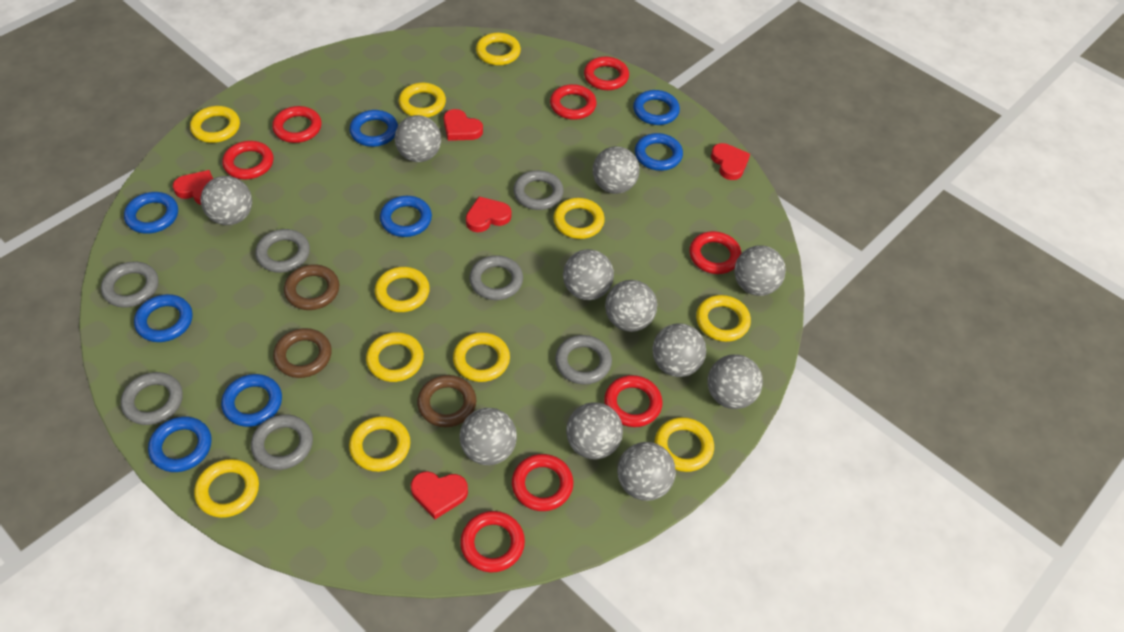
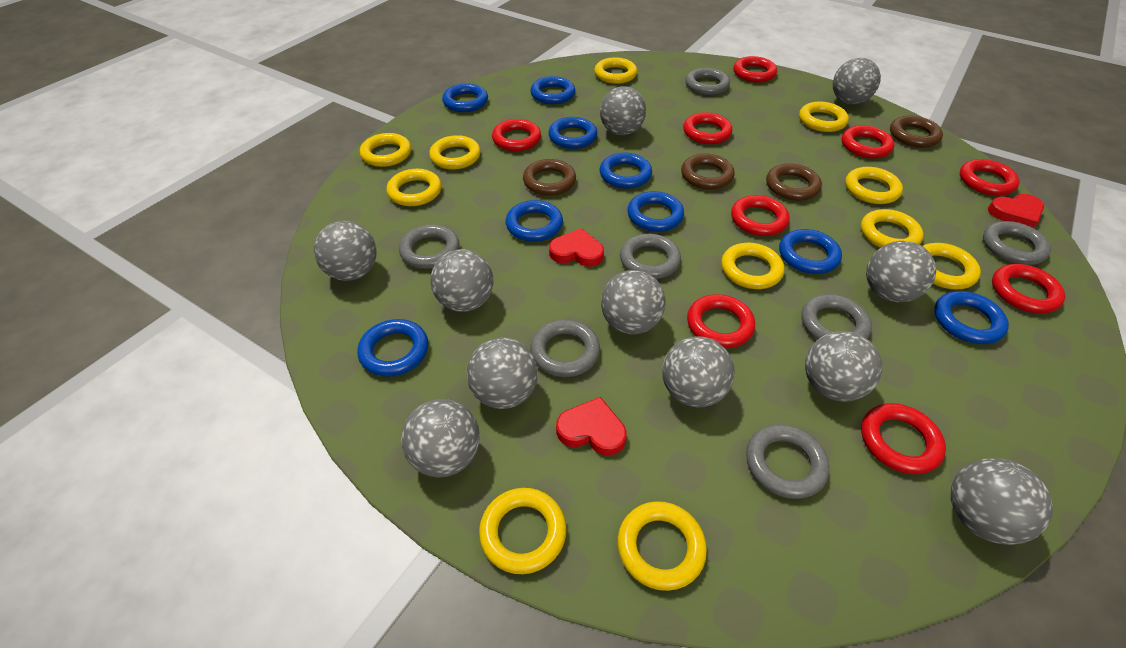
blue ring: [124,192,178,234] [134,294,193,342] [148,416,211,472] [221,374,282,427] [349,110,398,147] [380,196,432,237] [633,90,680,125] [635,133,683,171] = 8 -> [357,319,428,377] [442,83,488,112] [505,200,563,242] [530,76,575,104] [548,117,597,149] [600,153,652,189] [627,191,684,232] [779,229,842,274] [934,291,1009,344] = 9
brown ring: [273,328,332,378] [284,264,339,310] [417,375,476,427] = 3 -> [523,159,576,196] [681,153,735,190] [766,163,822,201] [890,116,943,148] = 4
red heart: [173,170,213,205] [411,471,468,519] [444,109,483,141] [466,196,511,232] [711,143,750,180] = 5 -> [549,228,604,267] [556,397,626,456] [988,194,1044,228] = 3
red ring: [222,141,273,179] [272,106,321,143] [460,511,525,572] [512,454,573,511] [550,84,597,120] [584,57,629,90] [604,375,663,427] [689,231,741,274] = 8 -> [492,119,541,151] [683,112,732,144] [687,294,755,348] [731,195,790,236] [733,56,777,82] [842,125,895,158] [861,403,946,474] [960,159,1020,196] [992,264,1065,313] = 9

